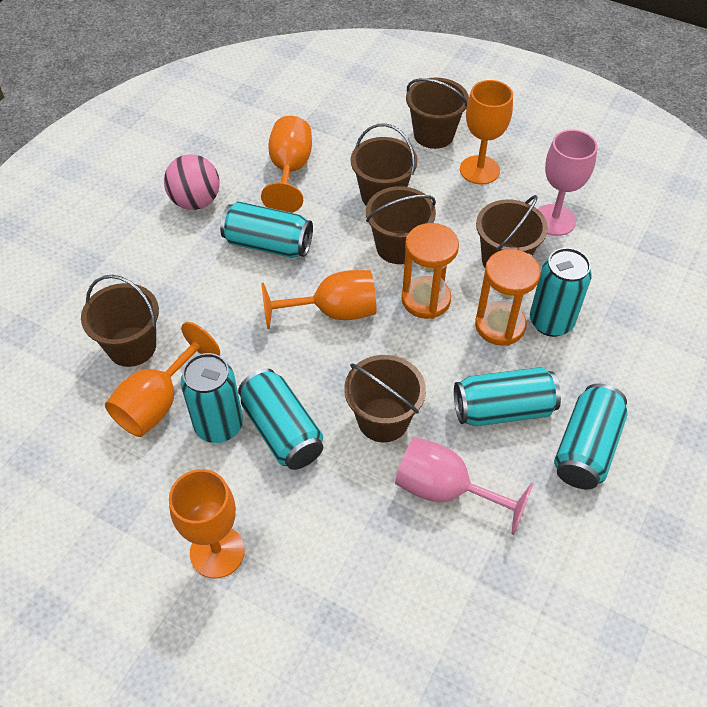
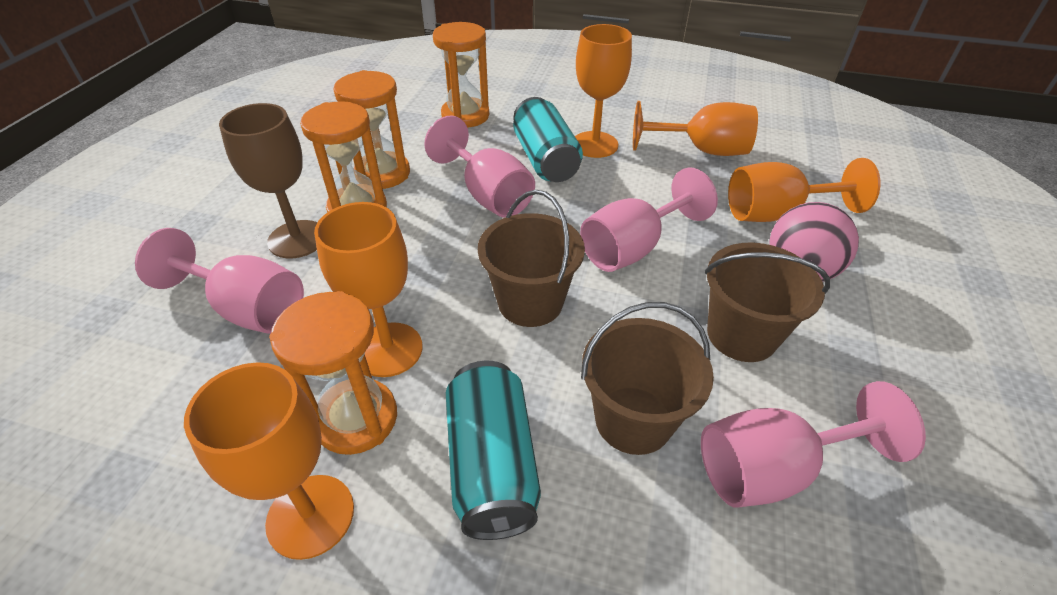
brown bucket: [81,275,159,367] [344,355,426,442] [351,123,417,206] [366,186,436,264] [406,78,469,149] [476,195,548,268] = 6 -> [478,190,585,327] [581,302,714,455] [704,242,830,362] = 3
brown goblet: none = 0 -> [219,103,318,258] = 1
orange hourglass: [401,223,459,319] [475,249,541,346] = 2 -> [269,291,397,455] [300,101,387,213] [333,70,410,189] [433,22,489,128] = 4
pink goblet: [395,437,533,535] [538,130,598,236] = 2 -> [135,228,304,334] [424,116,535,218] [580,168,718,272] [701,381,926,508] = 4
turquoise can: [181,353,243,443] [220,201,313,258] [238,368,323,470] [454,367,561,426] [530,248,592,337] [554,384,628,489] = 6 -> [446,361,541,540] [513,97,583,182] = 2

